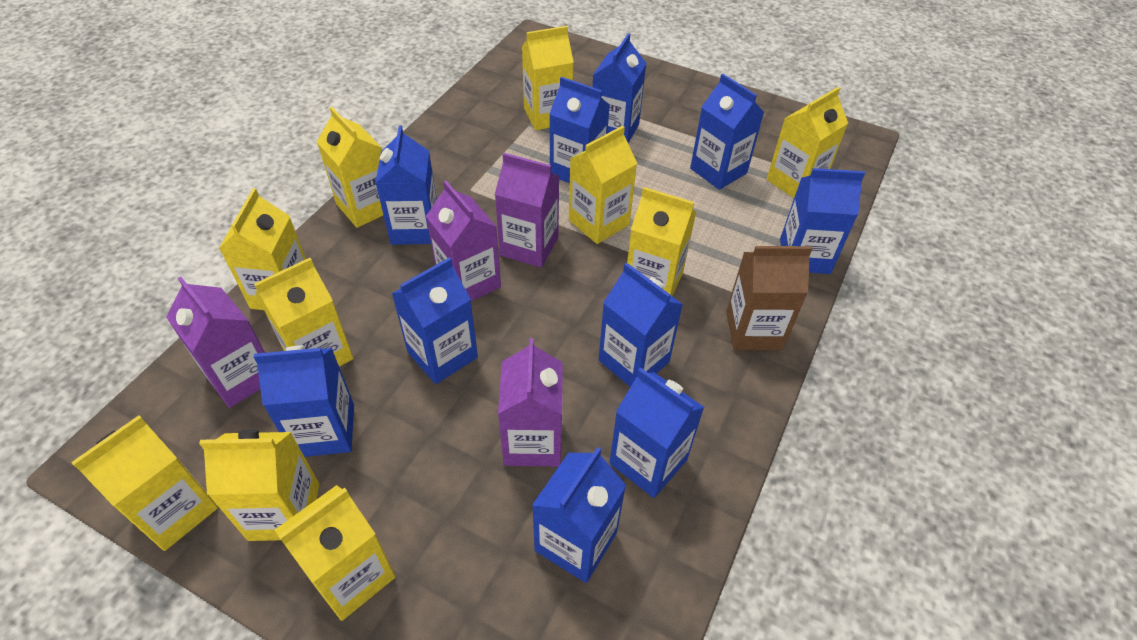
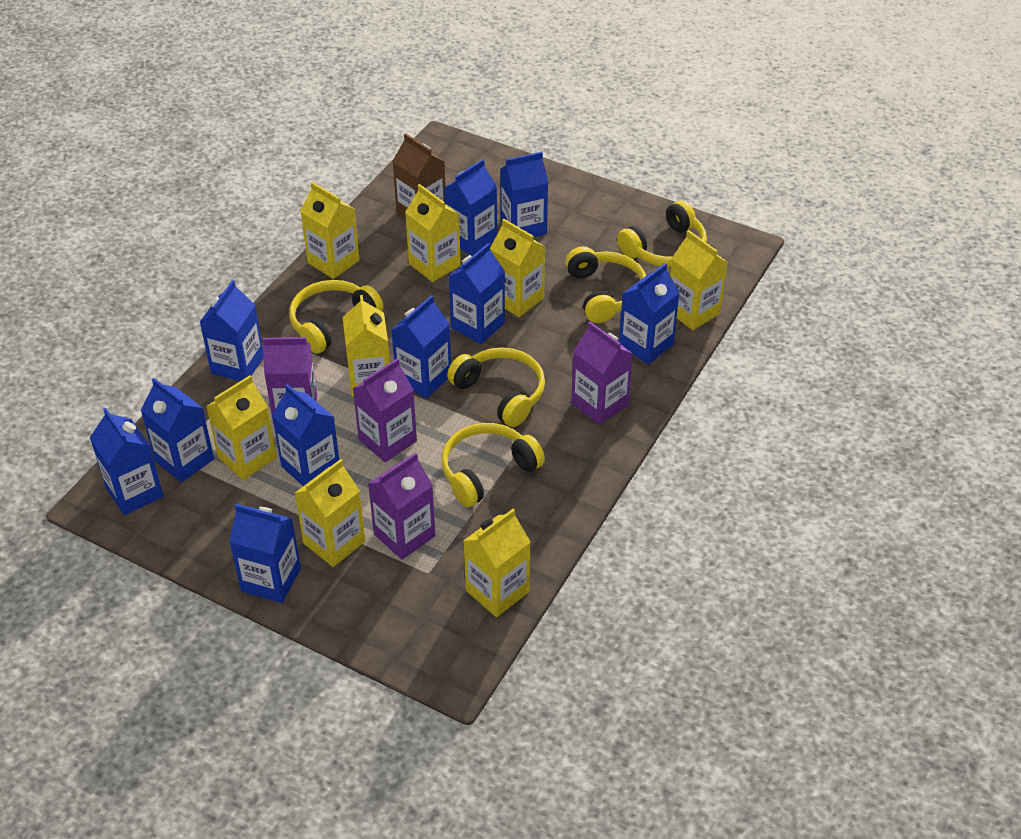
yellow carton: [71,415,218,551] [199,429,319,541] [219,188,306,310] [254,258,353,367] [275,485,395,621] [317,107,383,228] [522,26,574,130] [569,126,637,244] [627,187,696,296] [767,87,848,198] = 10 -> [206,375,277,480] [295,459,365,567] [300,182,360,279] [343,295,390,397] [405,184,461,282] [463,508,530,617] [490,219,546,317] [670,230,728,330] = 8
yellow headphones: none = 0 -> [289,280,384,354] [441,423,545,507] [447,347,545,427] [565,246,646,323] [617,200,707,267] = 5

